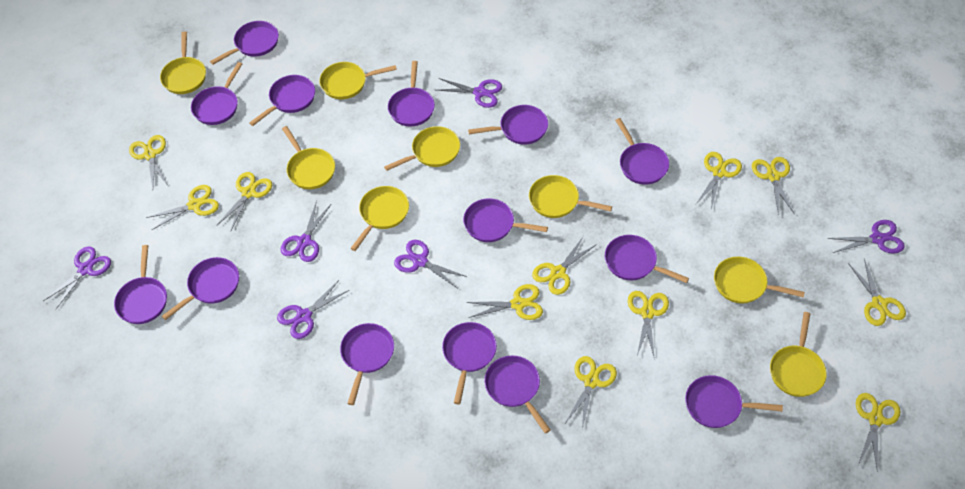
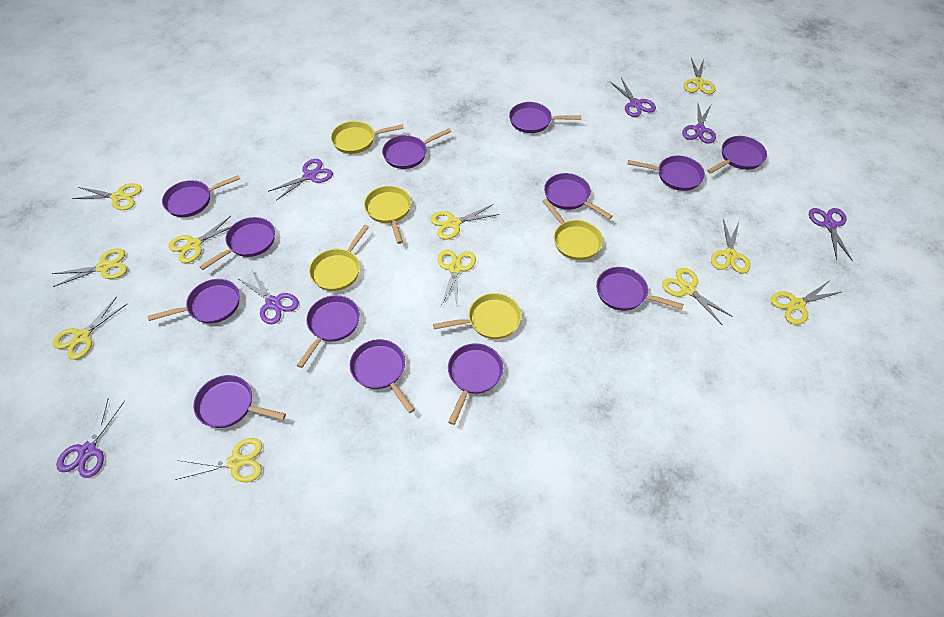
purple pan: [114,245,167,324] [162,257,239,320] [191,62,242,125] [210,21,279,65] [249,75,315,126] [340,323,394,405] [388,61,435,126] [442,322,497,404] [463,198,548,242] [468,105,548,145] [484,356,550,434] [605,235,689,283] [615,118,669,185] [685,375,783,428] = 14 -> [148,279,240,324] [162,175,240,217] [193,375,286,428] [199,217,275,270] [297,295,360,368] [350,339,415,413] [382,128,451,169] [448,343,503,425] [509,102,581,133] [544,173,613,219] [596,267,684,311] [628,156,705,191] [707,136,767,174] = 13
yellow pan: [160,32,206,94] [282,126,335,189] [319,62,397,99] [350,186,409,251] [384,126,460,171] [529,175,612,218] [714,257,805,303] [770,312,827,397] = 8 -> [309,225,369,291] [331,121,404,154] [364,186,411,244] [433,293,521,339] [542,199,603,260] = 5

